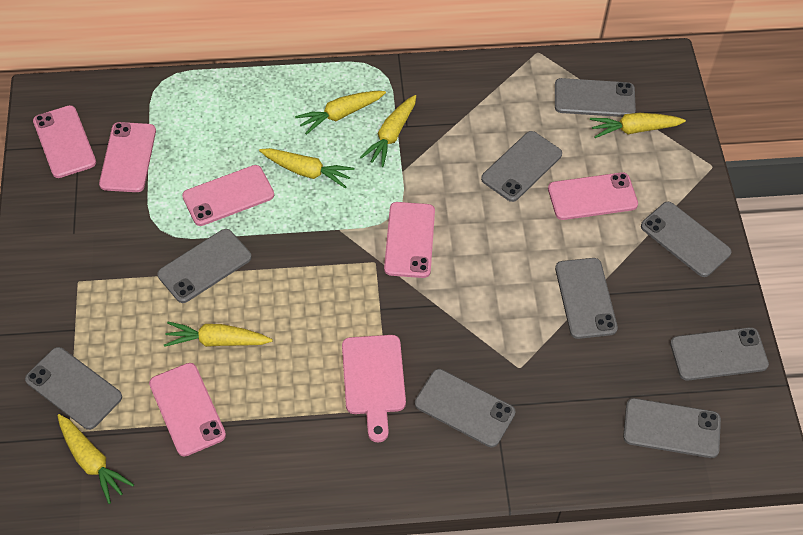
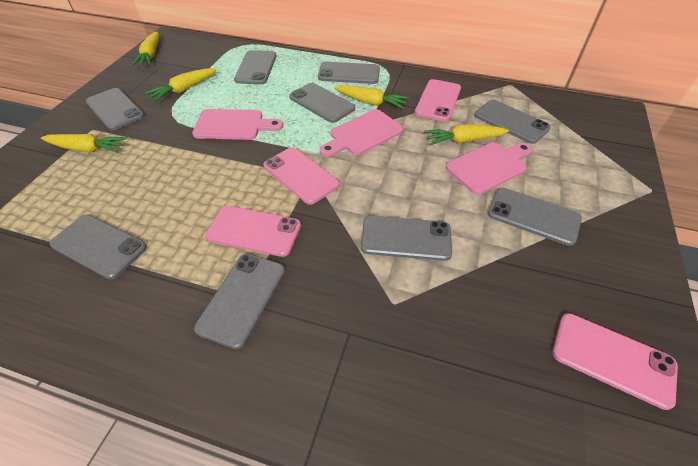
pink cutting board: [342,335,406,443] = 1 -> [192,109,283,140] [320,109,403,157] [446,143,532,194] = 3
pink phone: [33,105,96,178] [99,122,156,192] [149,363,226,457] [182,165,274,226] [384,202,435,278] [548,172,638,220] = 6 -> [205,206,301,257] [263,147,340,205] [415,79,461,122] [552,313,678,410] = 4
yellow carrot: [57,414,134,504] [164,322,273,347] [259,148,355,188] [295,91,386,135] [360,95,416,167] [590,113,686,138] = 6 -> [41,134,127,153] [132,32,159,66] [145,68,217,102] [334,85,409,109] [424,124,509,145] = 5

